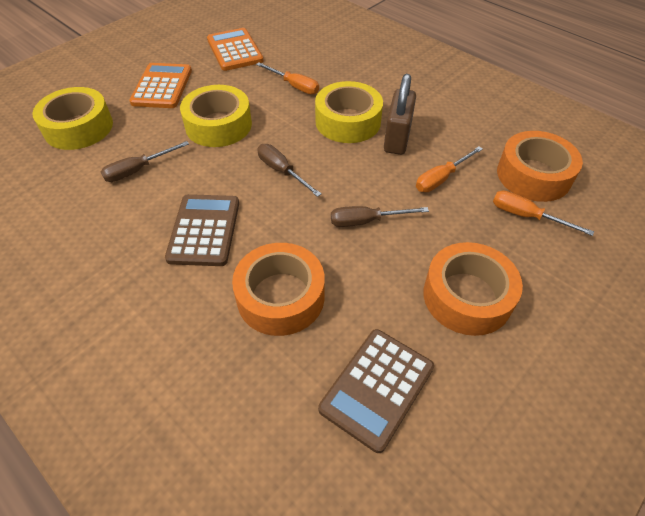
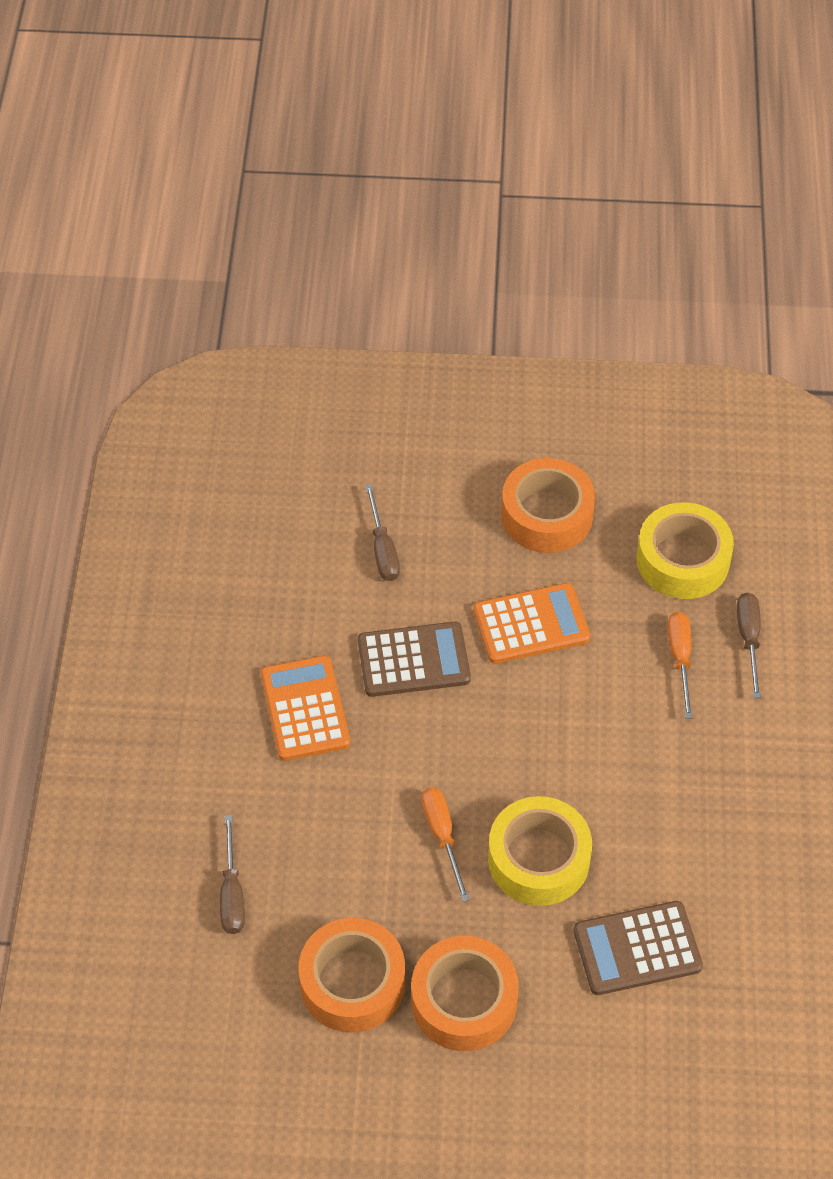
brown padlock: [384,74,416,155] = 1 -> none = 0
orange screwdriver: [256,62,319,94] [416,146,483,192] [493,190,594,236] = 3 -> [421,787,470,902] [667,612,693,719] = 2
yellow tape: [32,87,113,150] [180,85,252,147] [315,81,383,143] = 3 -> [488,796,592,906] [636,502,734,599] = 2

